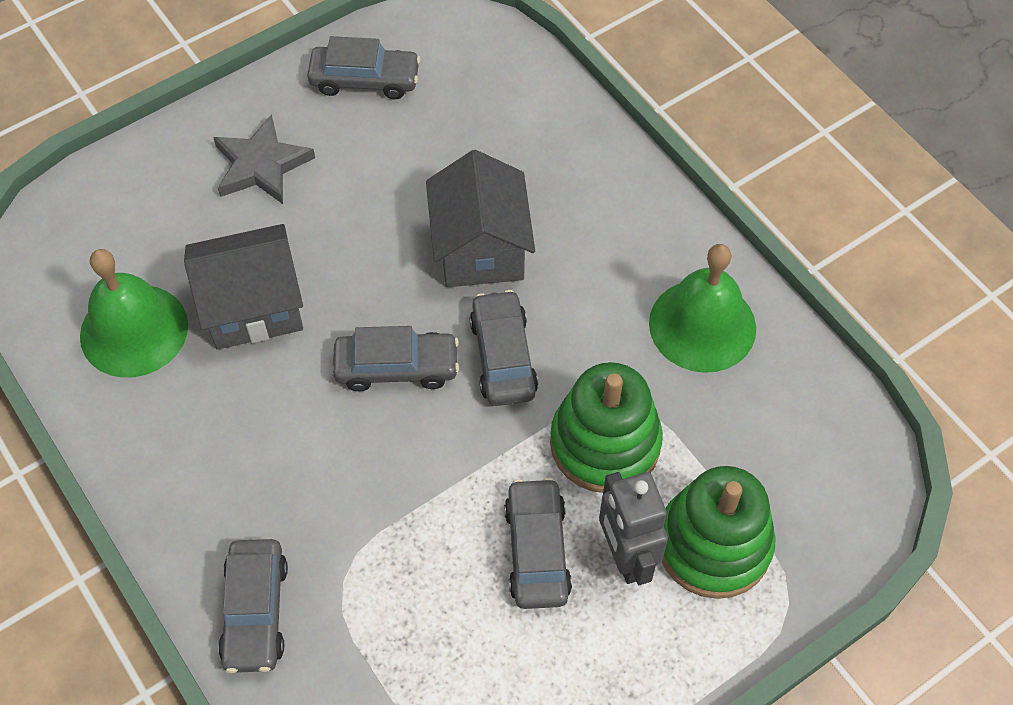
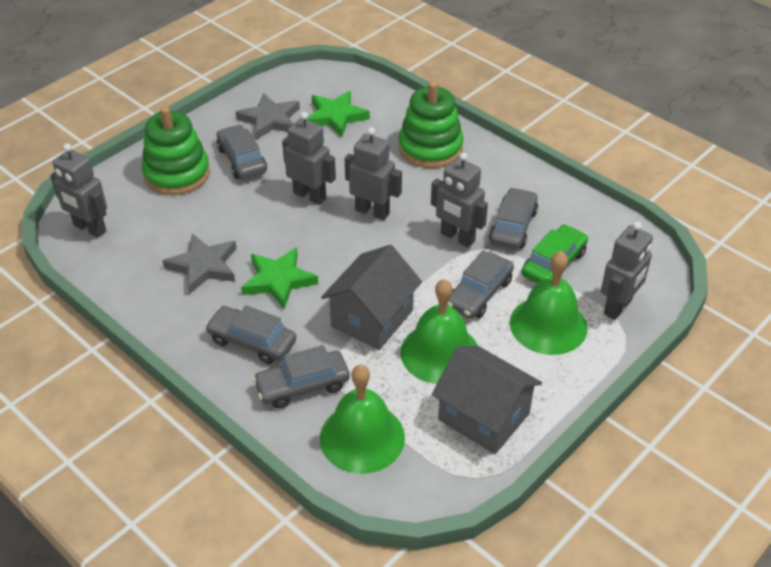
green bell: [80,249,188,378] [649,244,756,373] = 2 -> [320,365,405,474] [400,279,478,384] [510,251,588,355] = 3
green car: none = 0 -> [522,224,588,284] = 1
green star: none = 0 -> [241,247,318,309] [307,91,370,137] = 2
grey robot: [599,472,668,585] = 1 -> [50,143,107,238] [282,112,336,205] [345,127,402,220] [431,152,488,247] [601,221,653,320] = 5
grey star: [213,114,315,204] = 1 -> [162,233,237,294] [235,93,300,140] = 2

